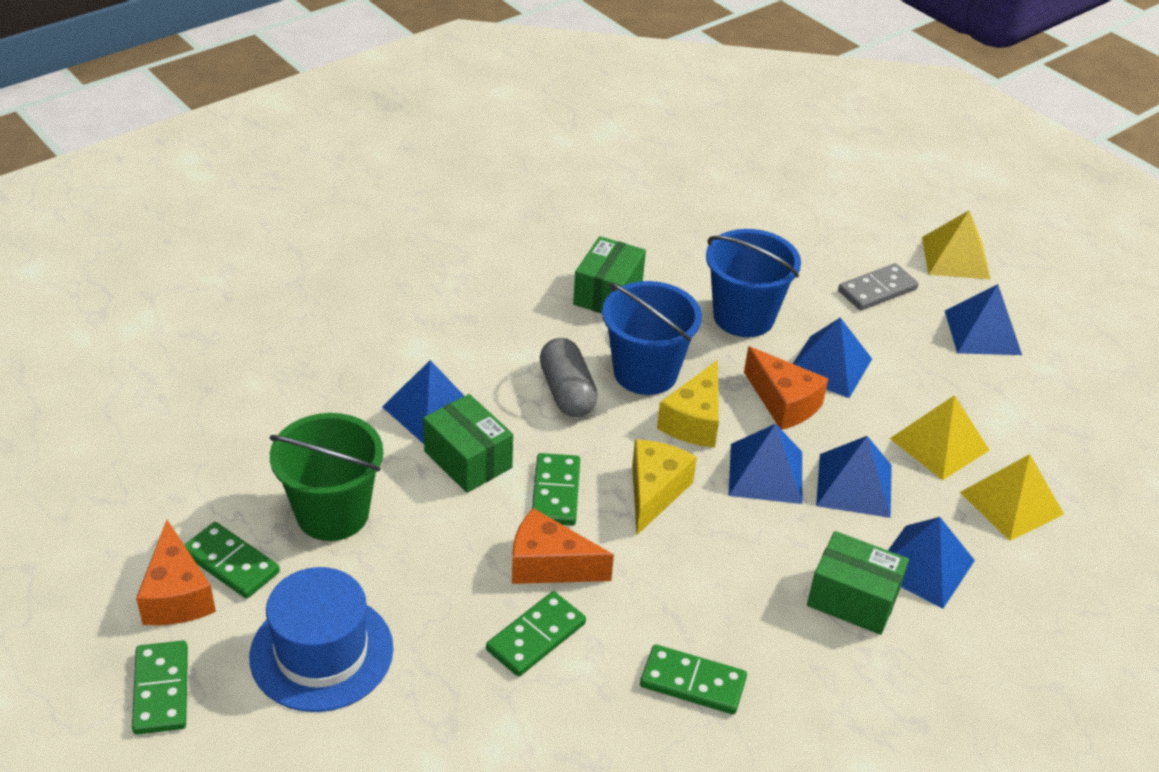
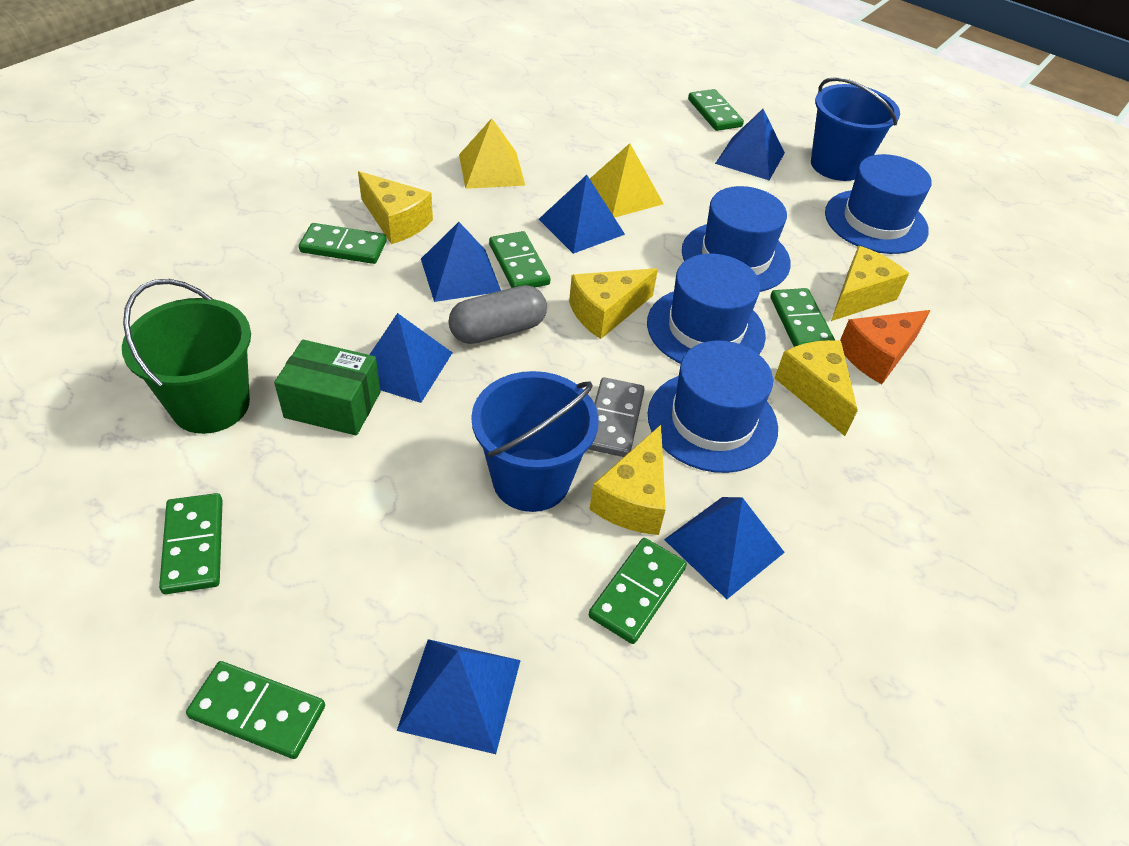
blue hat: [249,567,394,712] = 1 -> [647,254,766,364] [648,340,778,473] [682,186,791,292] [825,154,932,254] = 4
green box: [423,394,513,493] [573,236,646,313] [807,531,909,635] = 3 -> [274,340,381,436] = 1
green domino: [132,641,188,735] [184,522,280,599] [486,591,586,677] [532,453,580,526] [640,644,747,714] = 5 -> [159,493,223,594] [186,661,325,759] [299,223,387,264] [489,231,550,288] [589,538,687,644] [688,89,744,131] [770,288,836,347] = 7
orange cheese: [136,520,216,625] [512,508,614,584] [744,346,828,430] = 3 -> [840,310,930,384] = 1
yellow cheese: [632,439,697,535] [657,360,719,448] = 2 -> [358,171,433,244] [569,268,658,339] [589,425,666,535] [775,340,858,436] [831,246,909,321] = 5
yellow pyramid: [890,395,990,480] [922,211,991,280] [960,454,1064,541] = 3 -> [459,118,525,189] [590,143,664,218] = 2

